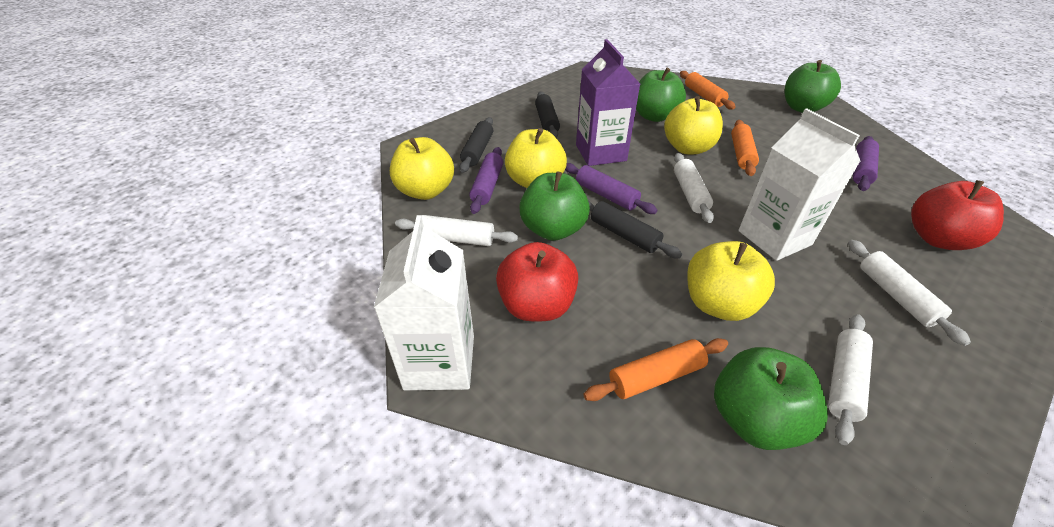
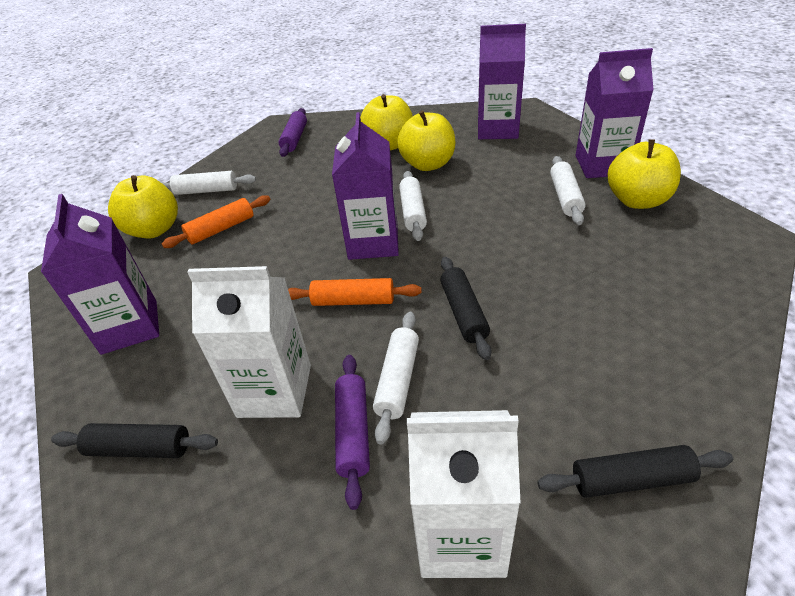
green apple: [519,171,590,241] [636,68,686,122] [714,347,828,450] [784,60,841,113] = 4 -> none = 0
orange rolling pin: [583,338,728,401] [680,71,736,110] [731,120,759,176] = 3 -> [162,195,270,248] [288,278,422,306] = 2
purple carton: [576,39,640,166] = 1 -> [41,194,159,355] [332,112,399,260] [478,24,526,139] [576,48,654,178] = 4
purple rolling pin: [469,147,503,214] [565,163,658,214] [853,136,879,191] = 3 -> [279,108,307,157] [335,355,370,510] = 2
red apple: [496,242,578,321] [911,180,1004,250] = 2 -> none = 0

